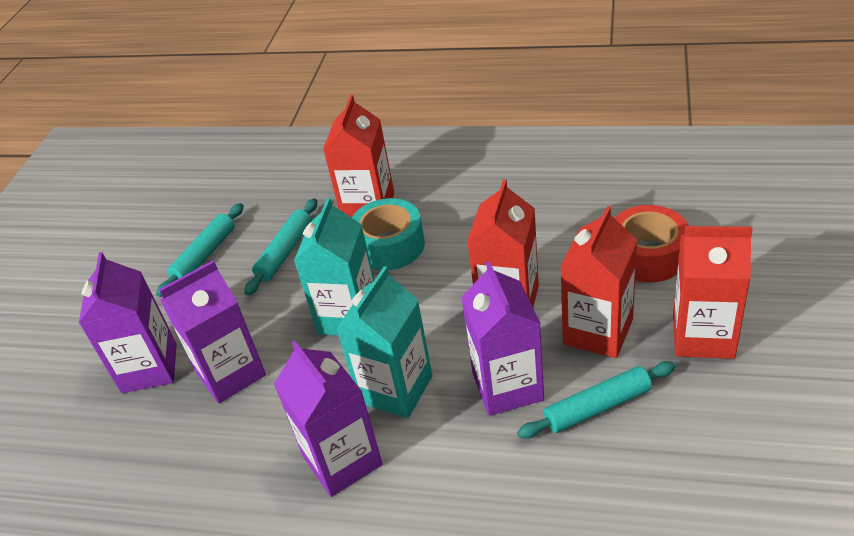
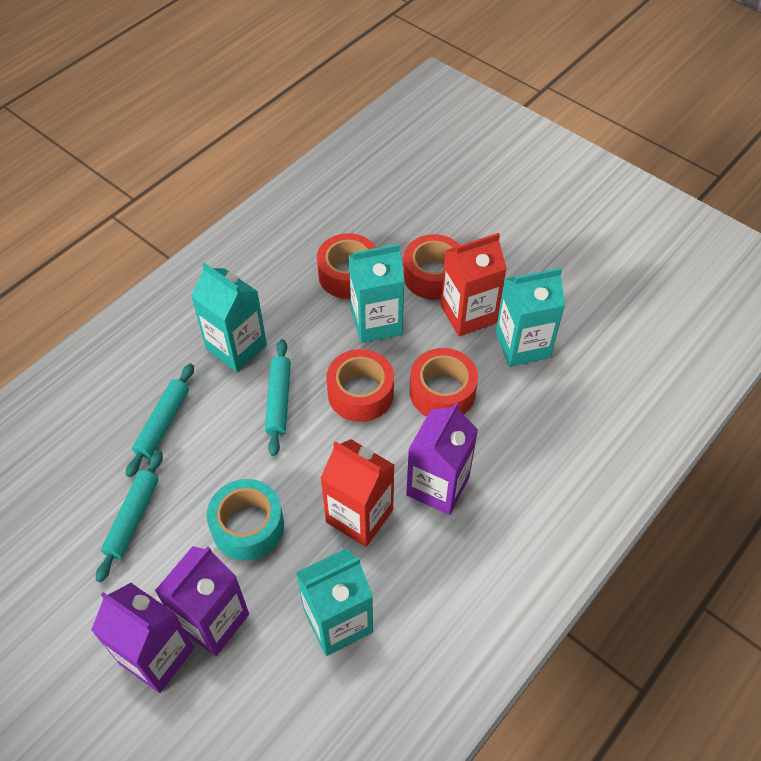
purple carton: [79,252,177,393] [159,260,266,404] [274,341,383,497] [461,261,544,416] = 4 -> [91,583,194,693] [155,546,249,656] [406,402,478,515] = 3
red carton: [323,95,394,218] [467,179,539,307] [560,206,638,358] [673,226,753,359] = 4 -> [320,439,394,547] [441,233,507,336] = 2
red tape: [615,205,689,283] = 1 -> [317,233,376,299] [326,349,394,422] [403,234,460,300] [410,348,478,417] = 4
turquoise carton: [294,198,375,336] [336,266,433,418] = 2 -> [191,263,267,372] [296,548,373,656] [348,244,405,343] [496,268,565,367] = 4

